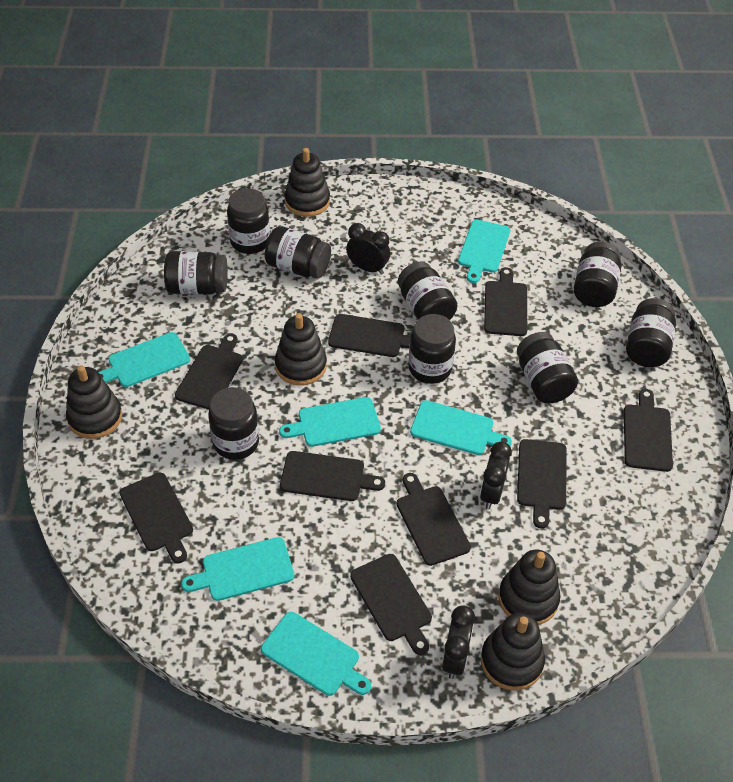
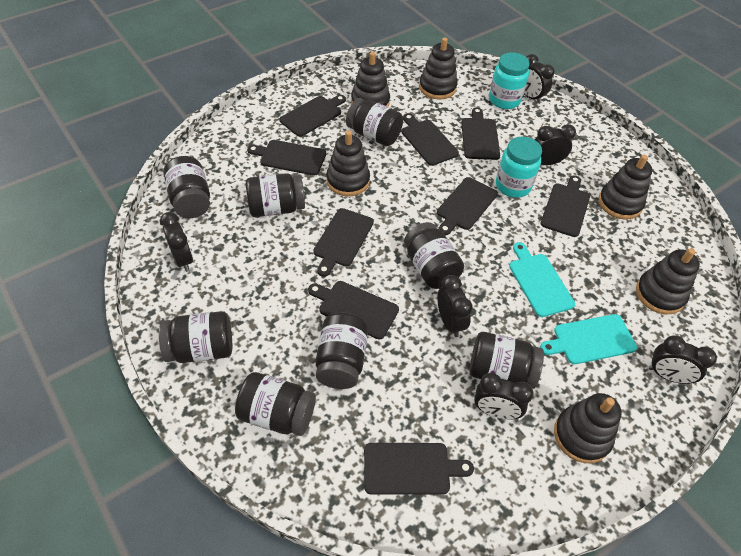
black clock: [346,223,390,275] [442,606,475,679] [480,441,512,510] = 3 -> [160,212,193,272] [438,275,473,337] [474,373,533,420] [524,54,555,104] [535,124,576,165] [649,335,717,384] = 6
black jar: [164,251,228,295] [208,387,259,460] [227,188,270,254] [265,226,331,278] [398,262,458,320] [408,314,456,384] [517,332,578,403] [574,242,621,307] [626,298,676,367] = 9 -> [159,311,232,363] [163,156,210,218] [235,372,316,436] [246,173,305,217] [316,312,368,389] [346,98,403,146] [404,222,464,289] [470,332,544,389] = 8
black stacking toy: [66,365,122,439] [275,313,327,386] [285,148,330,217] [481,613,545,691] [498,550,561,625] = 5 -> [326,131,370,196] [351,52,390,107] [419,37,458,99] [554,393,622,463] [599,155,652,220] [636,248,700,315] = 6
turquoise cutting board: [98,332,190,387] [181,537,294,601] [261,612,371,696] [279,397,381,447] [410,400,512,455] [458,220,510,283] = 6 -> [509,242,575,317] [540,314,637,364] = 2
turquoise jar: none = 0 -> [489,52,530,109] [496,137,542,198] = 2

